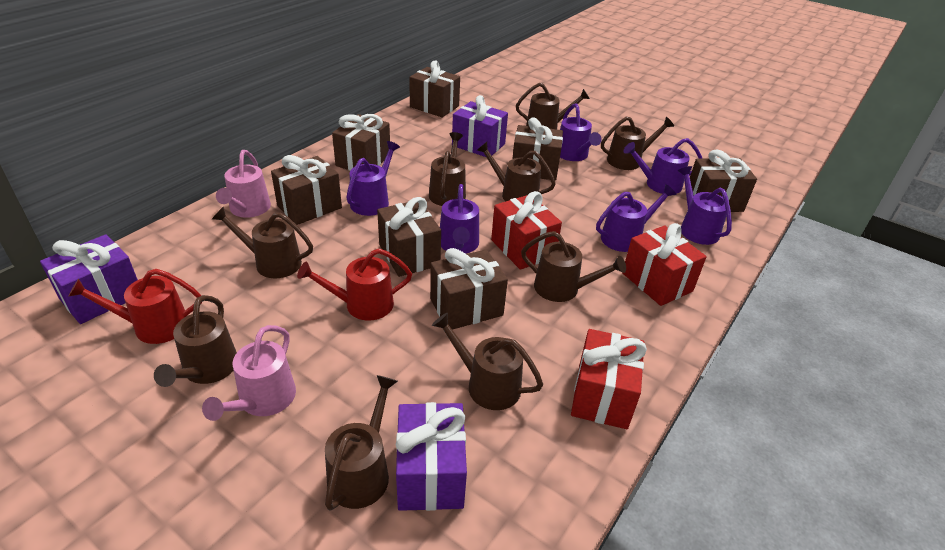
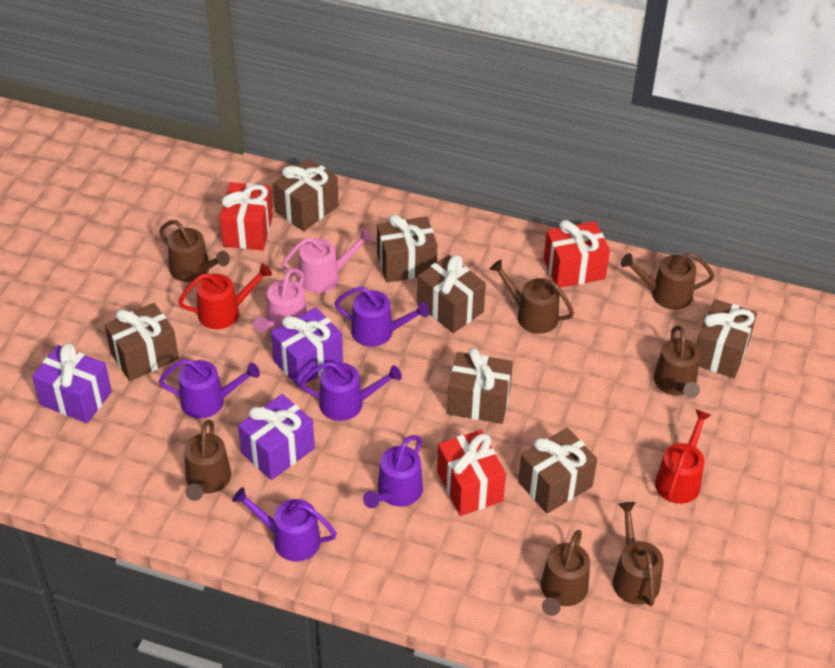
brown watering can: [154,295,237,387] [212,207,313,278] [325,375,398,510] [429,132,466,206] [432,313,543,410] [477,142,556,202] [516,83,590,129] [521,231,626,302] [601,117,674,170] = 9 -> [159,220,230,282] [184,420,231,501] [489,260,574,334] [541,530,590,616] [613,502,664,606] [621,253,715,310] [654,326,700,398] = 7
purple watering can: [346,141,400,216] [440,184,479,254] [560,103,602,161] [596,184,676,252] [623,138,703,194] [678,166,732,245] = 6 -> [159,359,260,418] [232,487,337,561] [300,362,402,421] [335,286,429,347] [363,435,423,508] = 5

